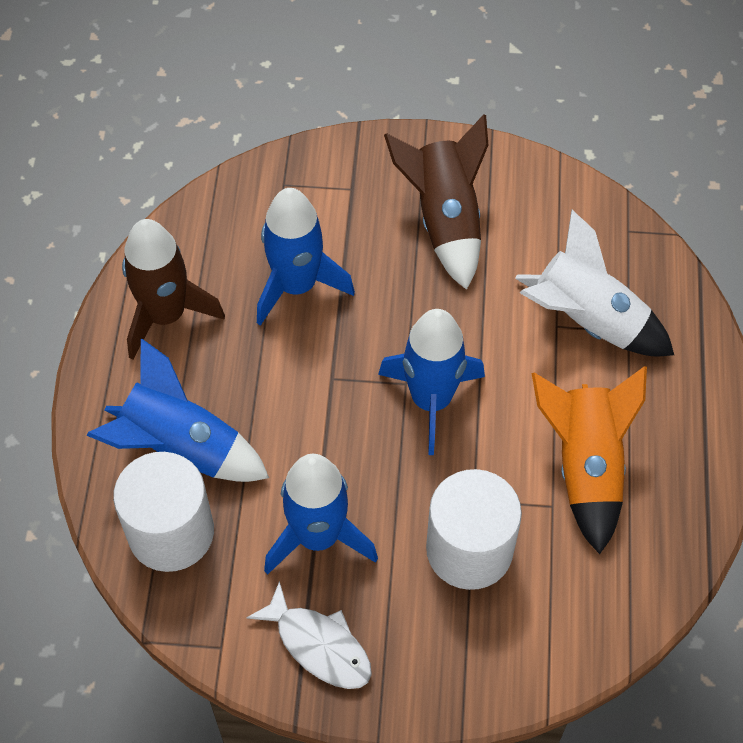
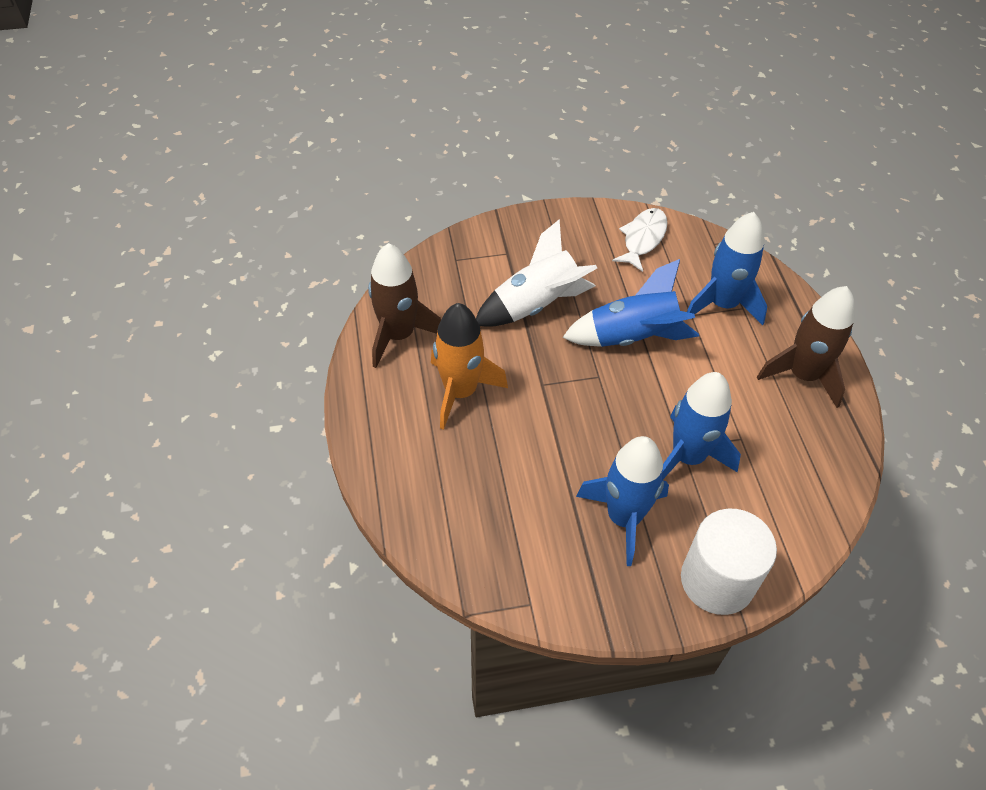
white cylinder: [113,452,214,572] [426,469,522,590] = 2 -> [681,509,777,615] = 1

